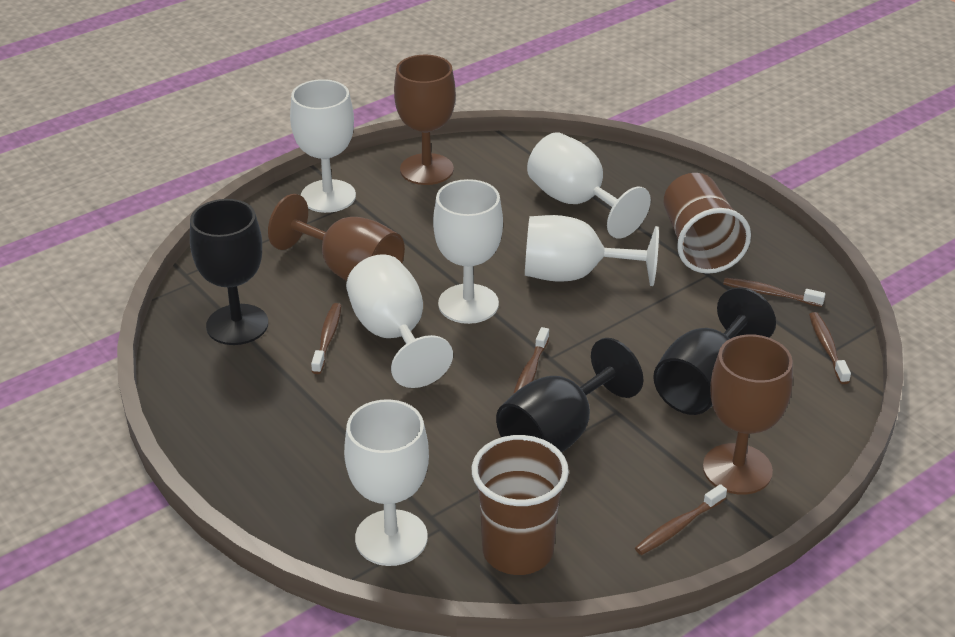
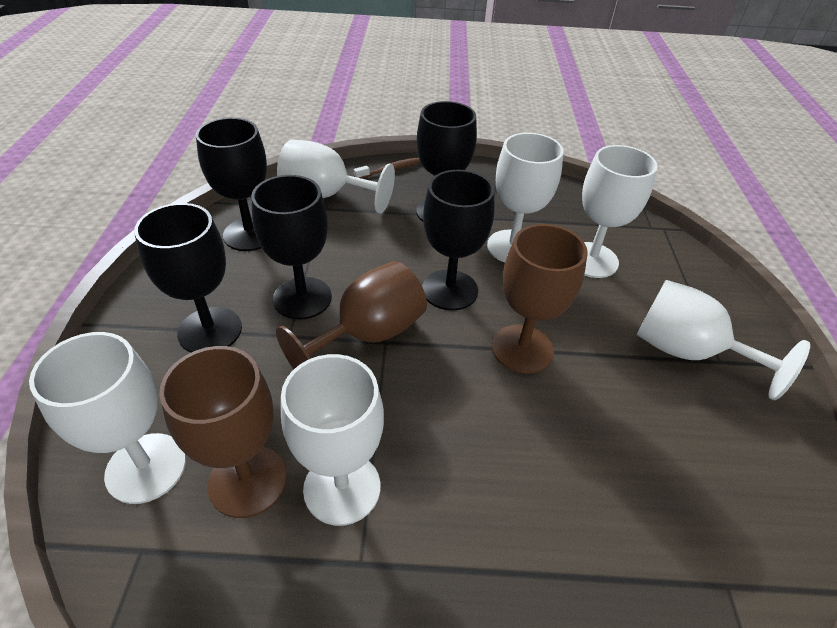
black goblet: [190,199,268,345] [496,338,643,453] [653,287,776,415] = 3 -> [134,203,242,353] [196,118,267,251] [251,175,332,319] [416,101,477,222] [422,170,494,311] = 5
brown cup: [472,435,569,575] [663,173,751,274] = 2 -> none = 0
brown toothbrush: [311,303,341,374] [513,327,549,394] [635,484,727,555] [723,278,825,307] [809,312,851,384] = 5 -> [354,157,421,179] = 1

